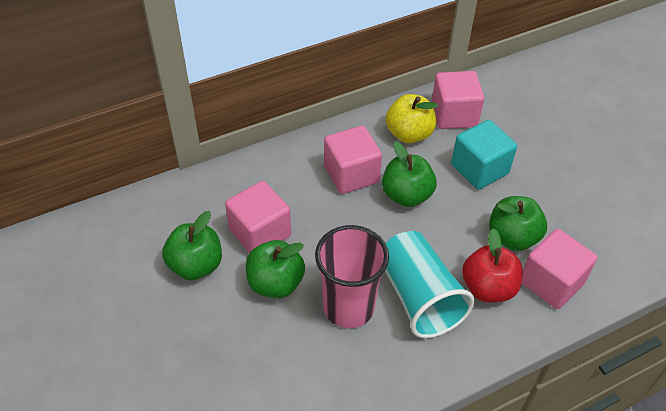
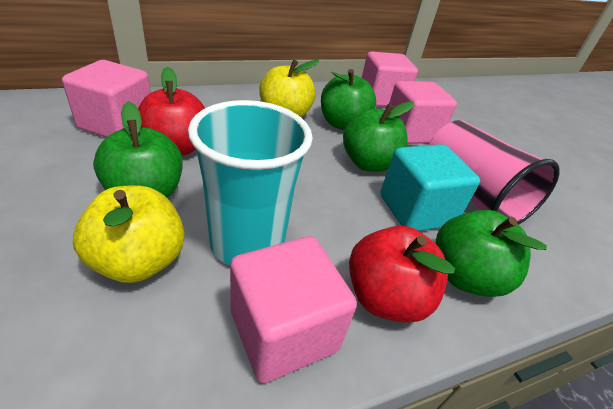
red apple: [462,228,523,302] = 1 -> [138,67,205,155] [349,226,455,323] = 2
yellow apple: [386,94,438,143] = 1 -> [73,185,185,283] [259,59,319,117] = 2

